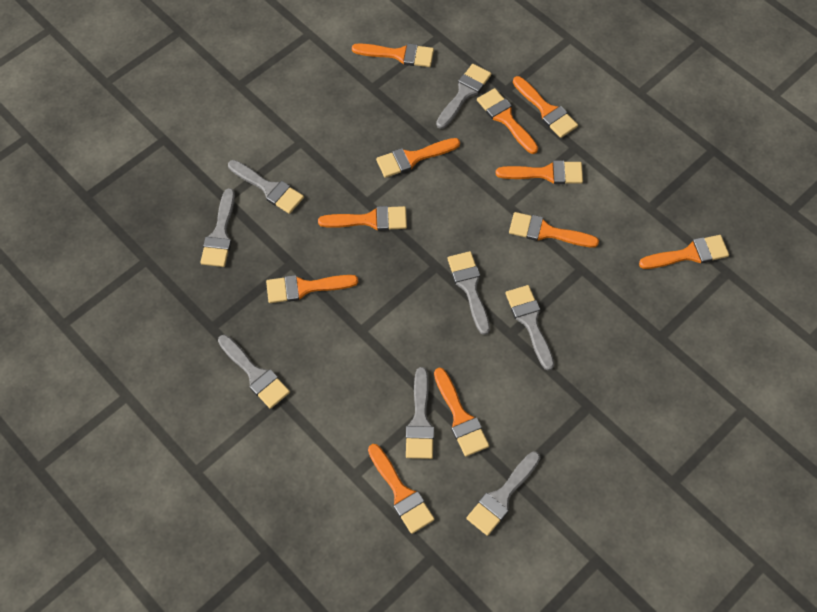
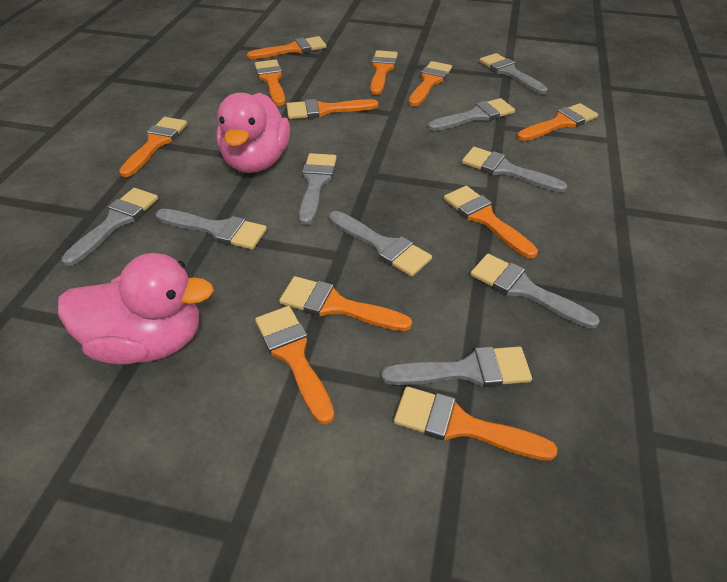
grey brush: [200,188,235,267] [218,335,290,409] [228,160,304,214] [406,367,434,459] [436,64,492,129] [447,251,490,335] [466,452,540,536] [505,285,554,371] = 8 -> [61,188,158,266] [156,209,267,250] [299,153,337,225] [329,211,432,277] [381,346,532,387] [428,98,515,131] [462,147,567,193] [470,254,600,329] [479,53,548,94] = 9
pink duck: none = 0 -> [58,253,214,364] [217,93,290,173] = 2

